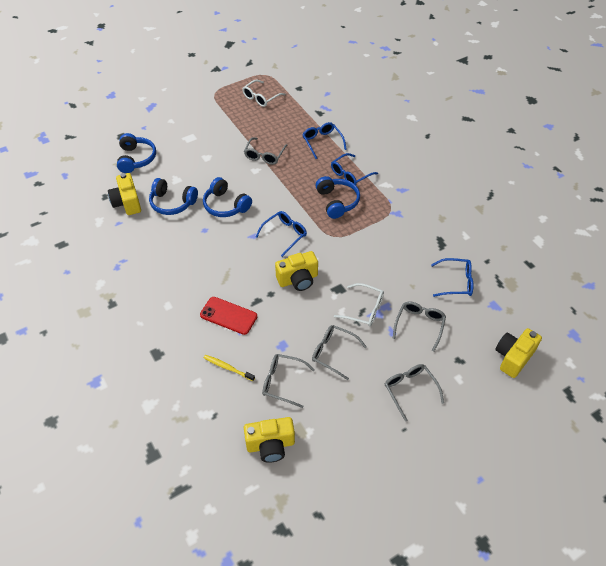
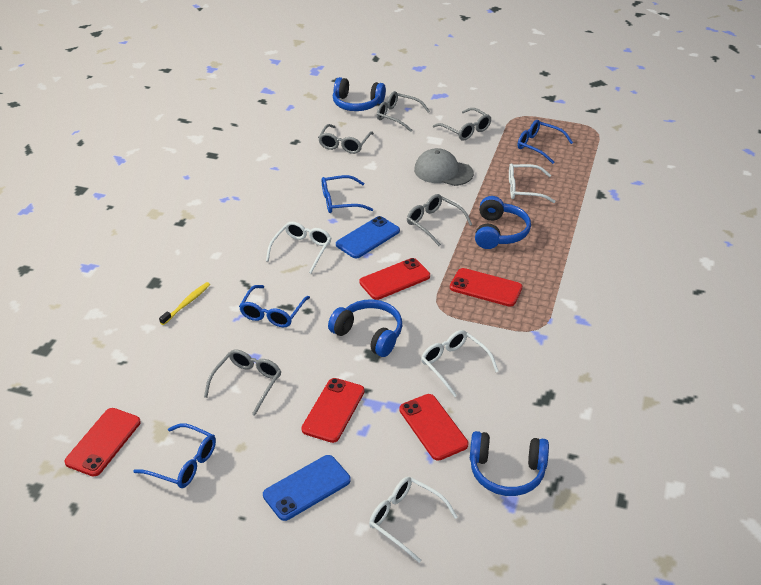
blue phone: none = 0 -> [263,455,351,521] [336,216,400,258] = 2
grey cap: none = 0 -> [414,148,474,186] = 1
red phone: [200,297,257,335] = 1 -> [65,408,141,477] [301,378,365,443] [359,258,430,300] [399,394,469,461] [450,268,522,307] = 5
white glasses: [242,80,286,107] [334,283,384,327] = 2 -> [266,221,331,274] [369,477,458,563] [421,330,499,397] [509,163,556,203] = 4
yellow camera: [108,173,141,215] [244,417,295,463] [275,251,318,291] [495,328,542,378] = 4 -> none = 0

